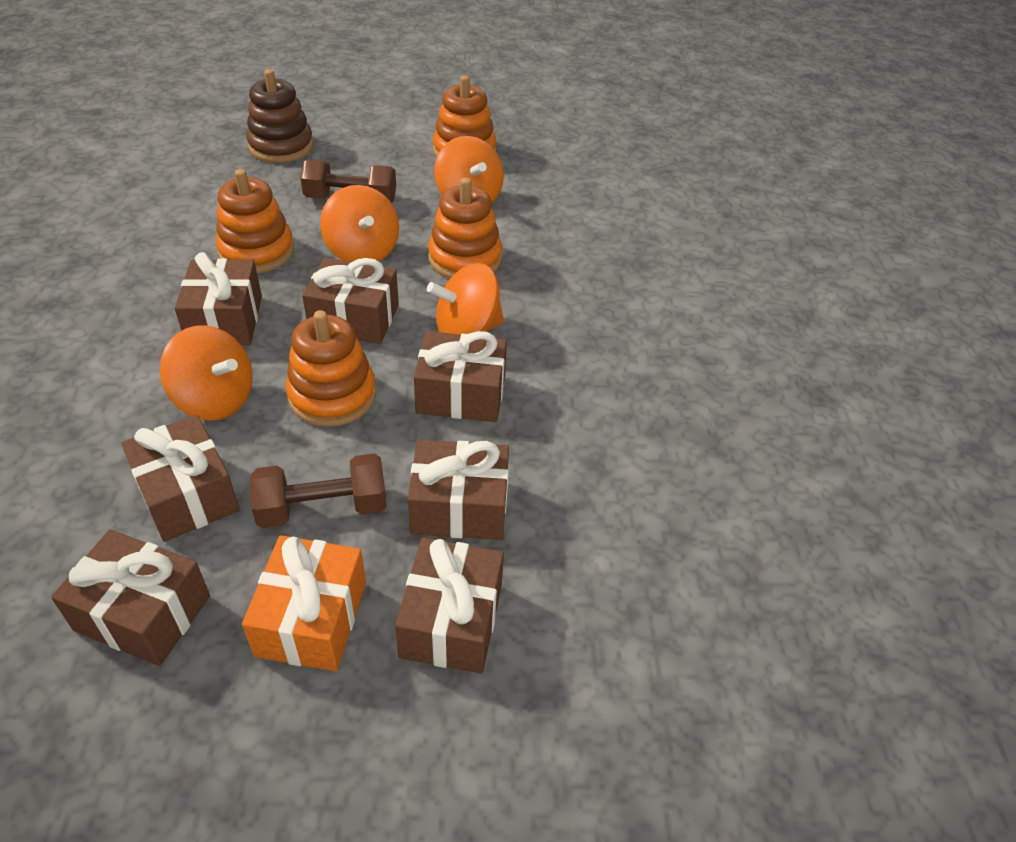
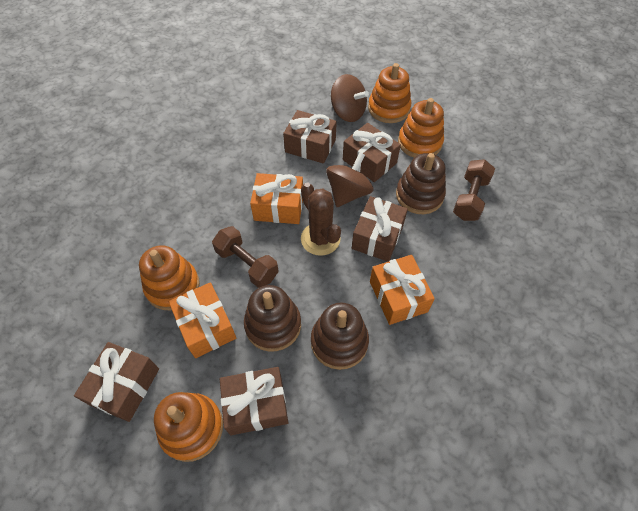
brown cactus: none = 0 -> [301,183,341,256] = 1
brown gift: [51,529,210,666] [121,415,240,542] [175,252,262,345] [302,258,399,344] [395,537,504,674] [408,439,509,540] [414,331,507,422] = 7 -> [74,342,159,422] [220,367,288,435] [283,110,337,163] [343,123,401,182] [352,196,408,262] = 5
brown spinning top: none = 0 -> [326,152,373,207] [331,74,369,122] = 2
brown stacking toy: [246,69,314,163] = 1 -> [244,285,301,352] [311,303,369,370] [396,153,446,214] = 3
orange gift: [242,535,366,672] = 1 -> [169,282,236,358] [250,173,303,224] [370,255,435,325] = 3
orange spinning top: [160,325,253,421] [320,185,399,262] [427,263,504,335] [434,136,504,203] = 4 -> none = 0

